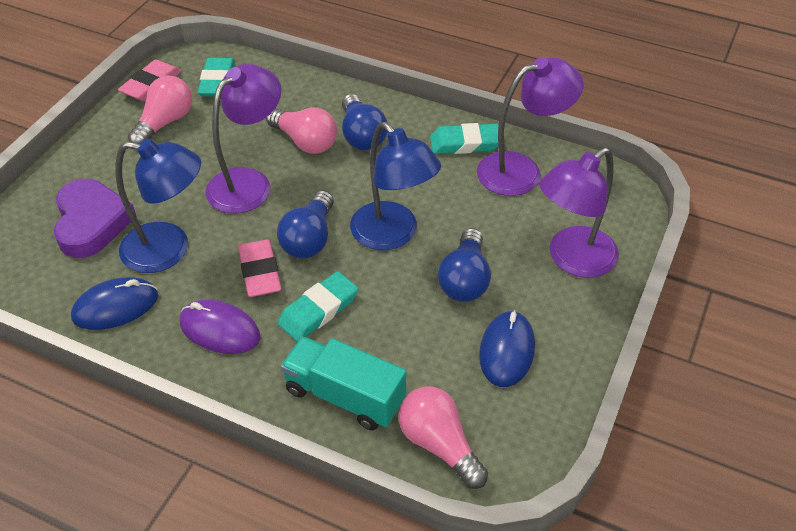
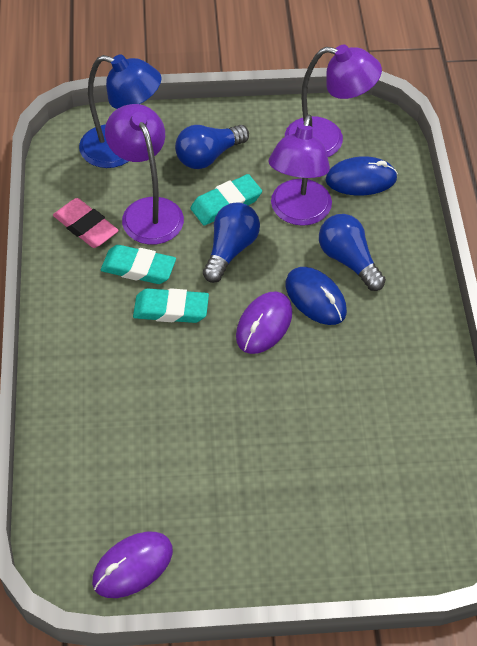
blue lamp: [115,139,201,273] [350,122,441,250] = 2 -> [79,54,161,168] = 1
pink eraser: [118,59,181,102] [238,239,282,297] = 2 -> [53,198,119,248] = 1
pink light bulb: [128,76,192,144] [266,108,337,154] [399,387,488,489] = 3 -> none = 0
purple heart: [54,179,137,258] = 1 -> none = 0
purple mouse: [180,300,260,354] = 1 -> [92,532,173,598] [236,291,292,354] = 2
turquoise truck: [281,336,406,430] = 1 -> none = 0

